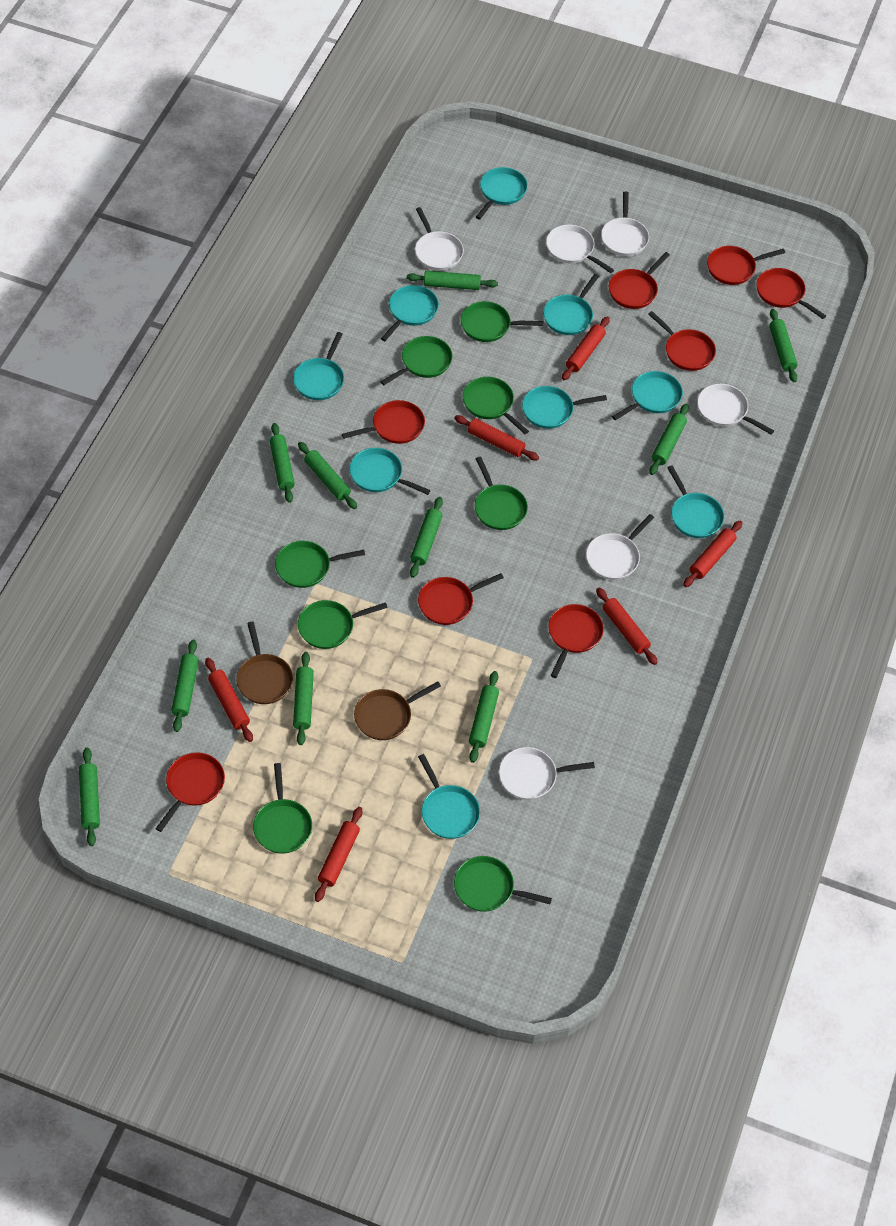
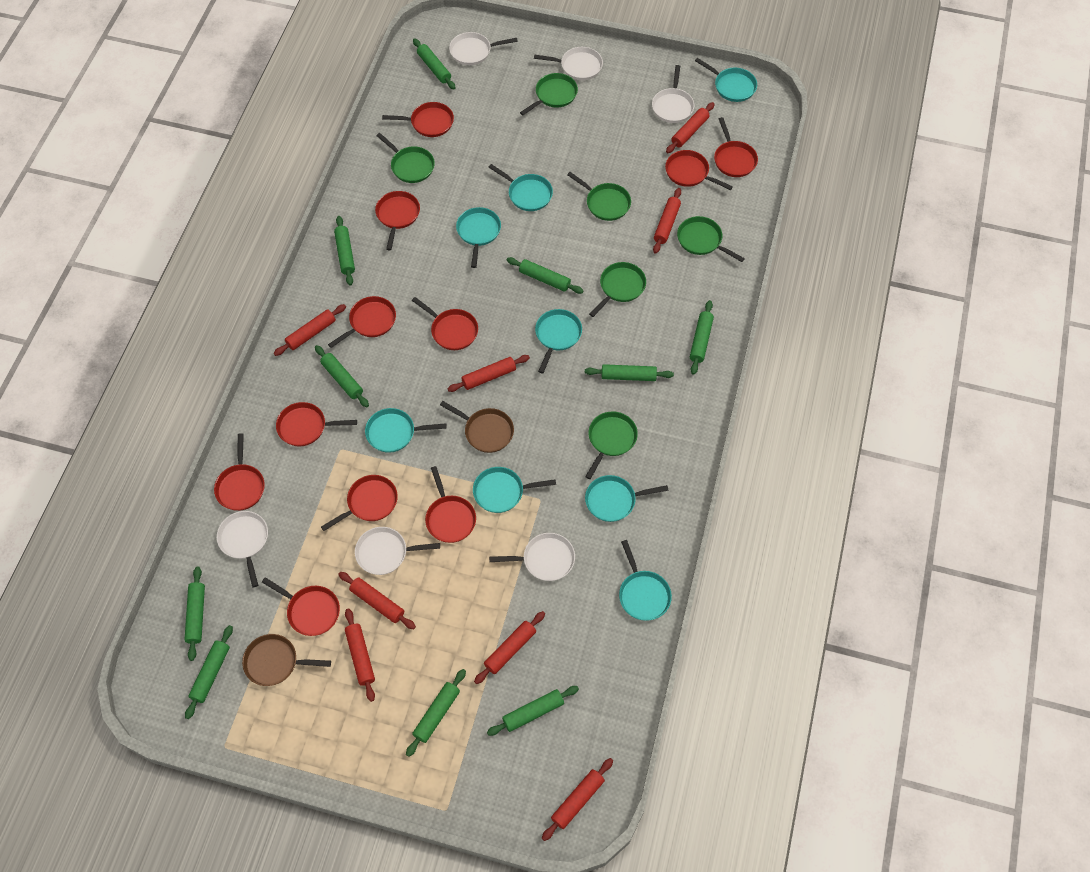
green pan: [253,763,312,854] [275,541,365,588] [298,600,388,649] [380,336,452,385] [454,856,552,912] [461,301,544,342] [463,377,529,434] [475,457,528,530] = 8 -> [376,133,435,183] [520,73,578,116] [567,172,631,221] [585,412,638,479] [589,262,646,317] [677,216,745,262] = 6
red pan: [156,752,225,832] [342,400,425,444] [418,573,504,625] [548,604,604,678] [609,252,670,309] [648,311,716,371] [707,246,785,285] [756,268,826,319] = 8 -> [214,433,265,511] [262,577,340,636] [276,402,357,447] [321,475,398,531] [328,296,396,348] [375,191,420,250] [382,102,454,137] [412,297,478,350] [425,466,476,543] [665,150,733,190] [714,117,758,177] = 11
red rolling pin: [205,658,253,742] [315,807,362,902] [454,415,539,460] [562,316,610,380] [596,588,658,665] [683,520,743,587] = 6 -> [274,304,346,356] [338,572,416,629] [345,608,375,702] [447,355,530,392] [474,611,545,684] [542,758,613,841] [653,188,681,254] [666,102,715,153] = 8
turquoise pan: [293,332,344,400] [349,448,431,495] [381,285,439,341] [418,754,480,839] [476,167,528,220] [522,386,607,429] [543,274,599,335] [612,371,683,421] [667,465,724,538] = 9 -> [365,408,447,453] [456,207,501,268] [473,467,556,513] [488,164,553,211] [535,309,582,373] [585,475,668,522] [619,540,672,621] [695,58,757,102] = 8

